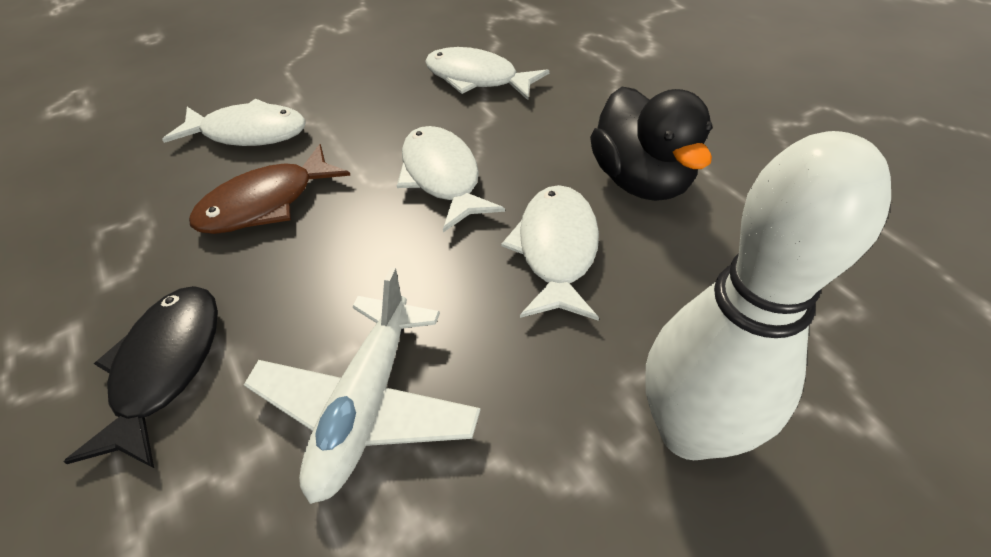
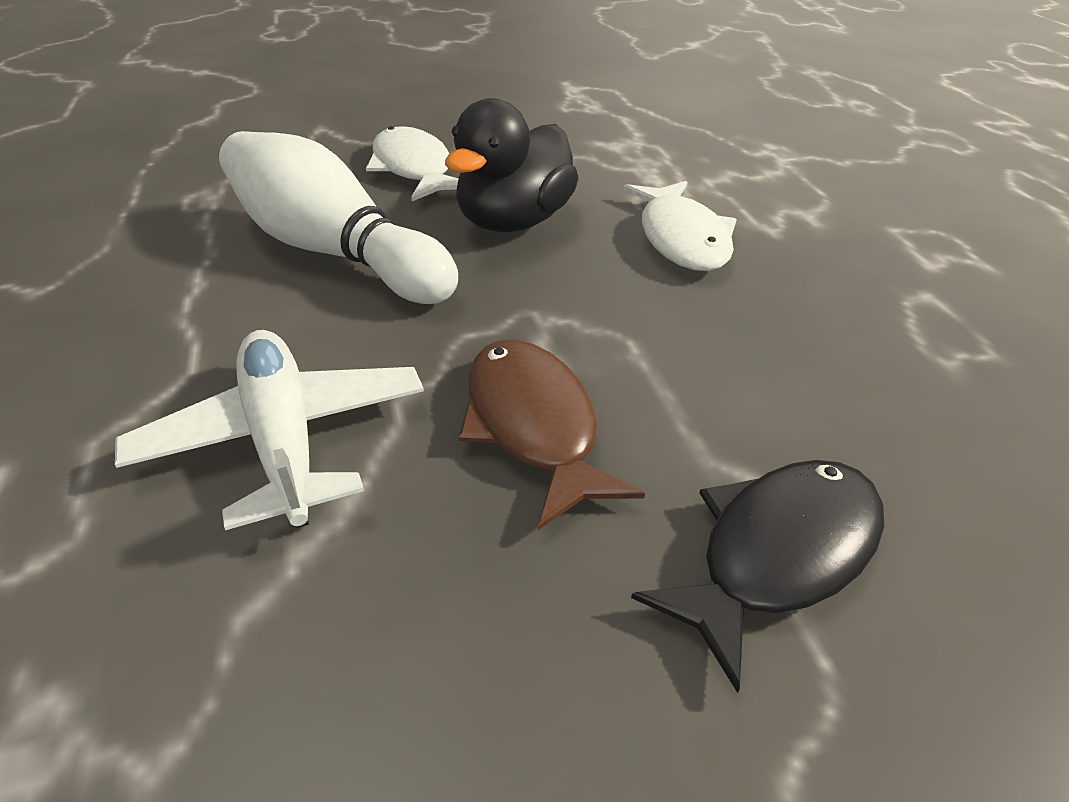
white fish: [162,99,306,146] [397,126,505,232] [425,47,549,100] [501,185,599,321] = 4 -> [366,126,459,201] [623,181,737,271] = 2

